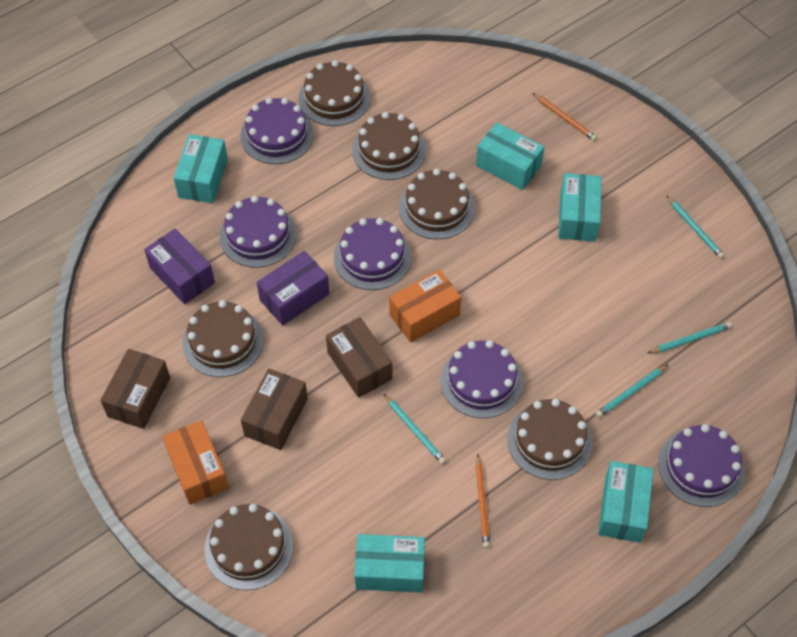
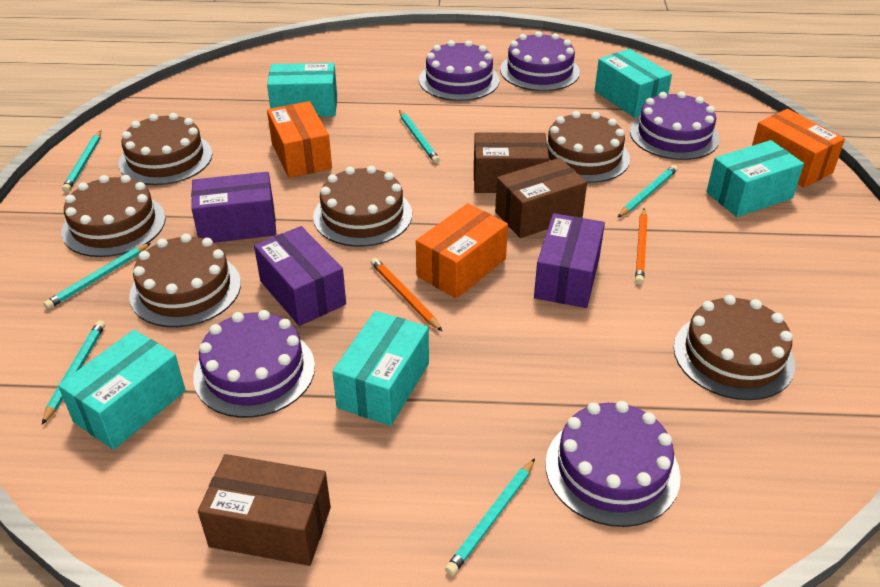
orange box: [162,420,229,505] [389,269,461,343] = 2 -> [267,101,332,178] [416,203,508,298] [752,109,845,188] = 3
purple box: [144,228,215,304] [257,251,329,325] = 2 -> [191,172,276,243] [254,226,346,326] [534,213,605,308] = 3
turquoise pencil: [383,393,446,464] [596,364,669,418] [648,322,732,353] [666,195,725,259] = 4 -> [42,320,105,425] [43,243,151,309] [62,131,101,192] [399,110,440,163] [445,458,535,575] [617,165,678,218] = 6

